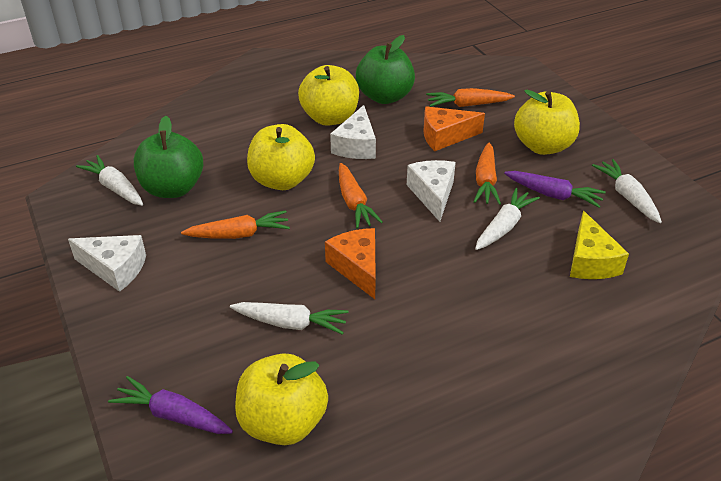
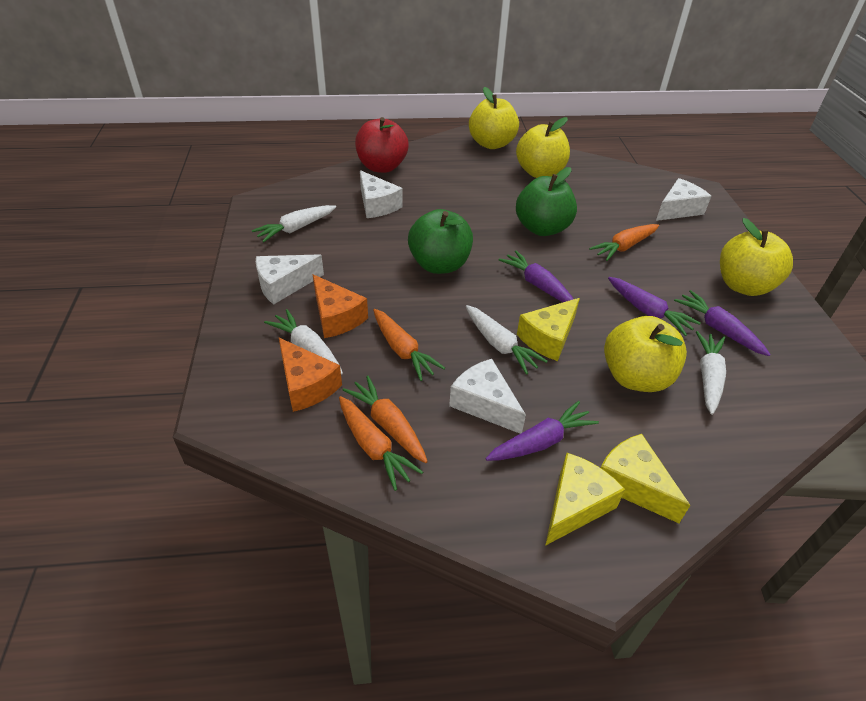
purple carrot: [108,376,233,434] [504,171,606,208] = 2 -> [485,401,599,461] [499,251,573,302] [608,277,701,336] [674,290,771,356] = 4
red apple: none = 0 -> [355,117,409,173] = 1
white cheese: [68,235,146,292] [330,105,376,159] [407,160,456,222] = 3 -> [256,254,324,305] [360,170,403,218] [449,359,526,434] [656,178,711,221] = 4
yellow cheese: [570,211,629,279] = 1 -> [517,298,580,361] [545,453,625,546] [601,434,690,523] = 3

